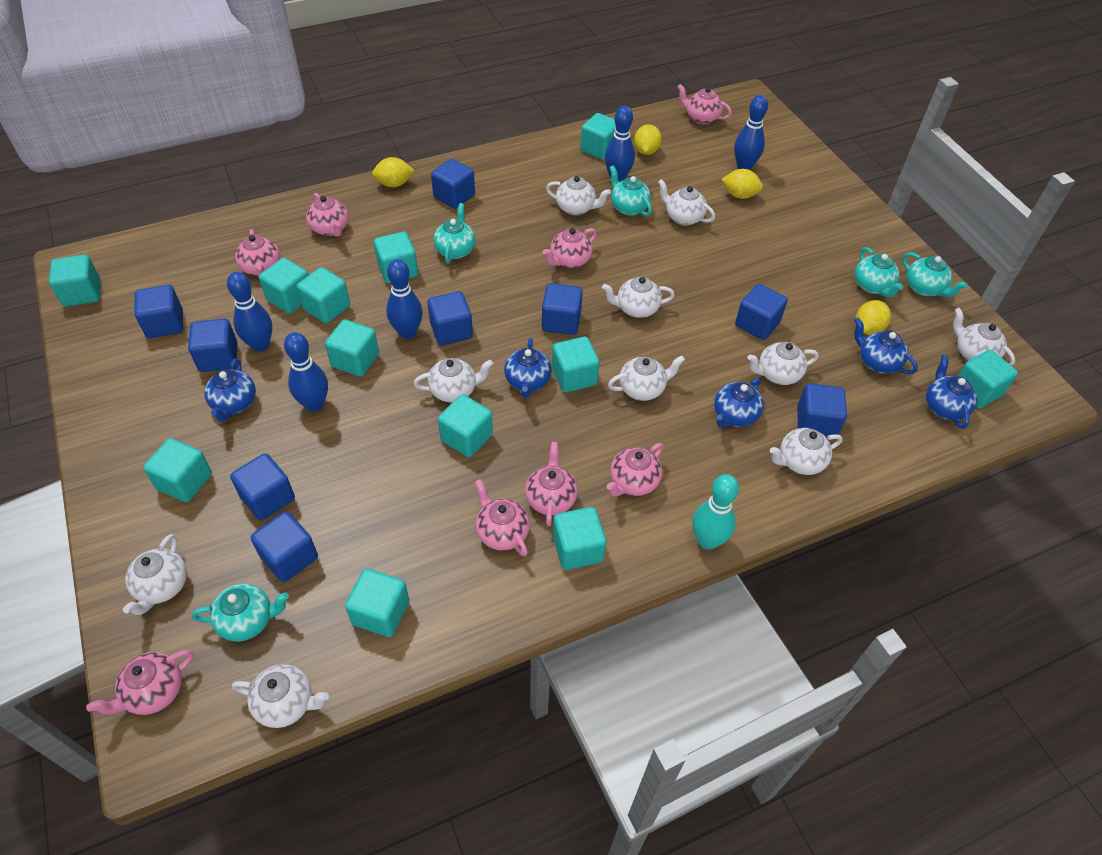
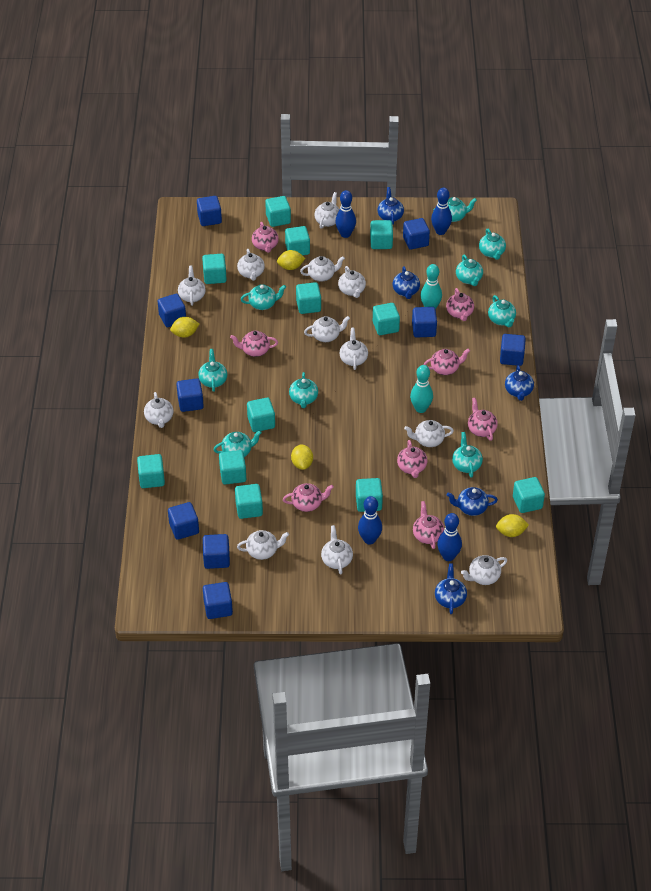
blue bowling pin: [227,272,272,352] [284,332,328,412] [386,259,423,339] [605,106,635,182] [734,95,768,170] = 5 -> [335,190,356,238] [358,496,382,545] [431,188,452,235] [437,513,462,561] = 4
turquoise bowling pin: [692,474,739,550] = 1 -> [410,365,433,413] [420,264,442,309] = 2
turquoise teapot: [192,584,289,641] [433,203,476,263] [609,165,652,216] [855,247,903,297] [903,252,968,297] = 5 -> [198,349,227,392] [213,430,262,457] [241,284,286,310] [289,372,318,408] [433,197,477,222] [452,432,483,478] [456,254,483,286] [479,229,506,260] [488,295,516,327] = 9
white teapot: [123,534,187,615] [232,664,329,728] [414,358,493,402] [546,176,611,215] [602,277,675,318] [608,355,685,401] [658,179,715,226] [748,342,819,385] [770,428,843,475] [953,308,1015,366] = 10 -> [144,392,173,428] [178,265,206,306] [237,249,265,281] [237,530,289,560] [300,256,345,282] [304,316,350,342] [314,192,340,229] [321,525,353,574] [338,266,366,298] [340,328,368,370] [404,420,454,447] [461,555,507,585] = 12

